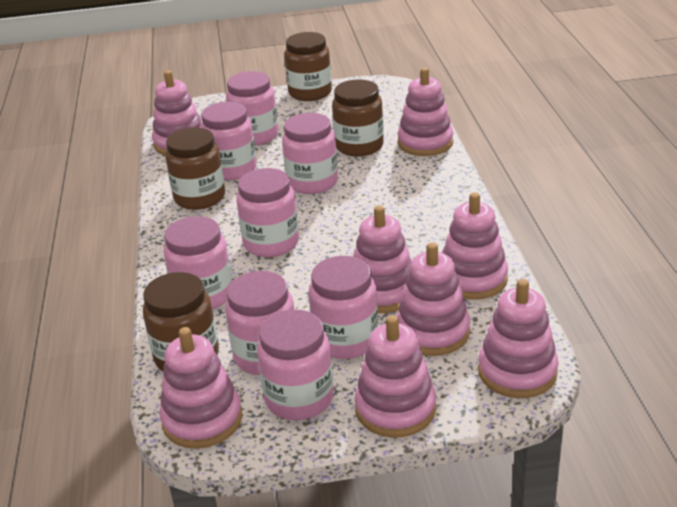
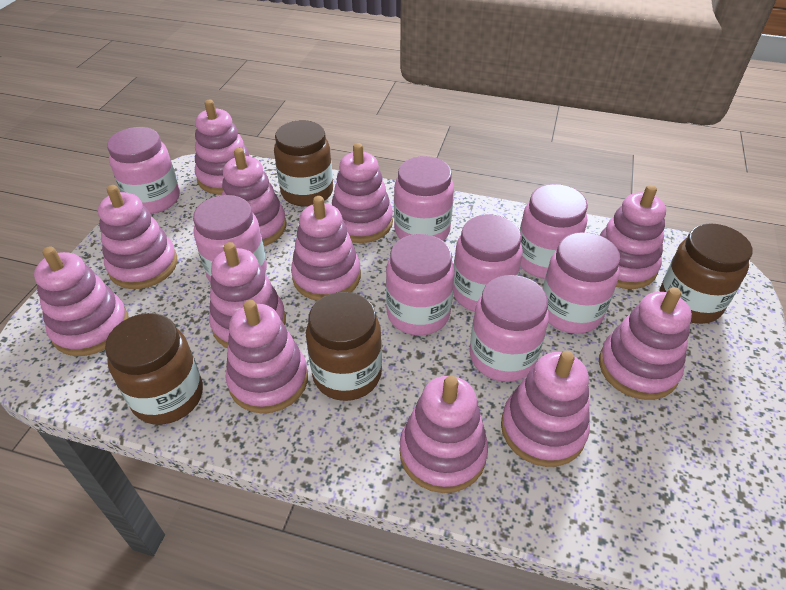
pink stacking toy: [152,70,201,155] [159,327,242,449] [353,205,412,313] [354,315,436,438] [397,242,470,356] [398,67,453,156] [442,192,508,300] [478,279,559,398] = 8 -> [34,246,128,356] [98,185,178,289] [195,100,251,195] [209,242,286,348] [222,148,287,246] [226,300,308,413] [291,196,361,301] [332,143,393,243] [400,376,488,493] [501,351,590,467] [599,287,692,400] [600,185,666,289] = 12

